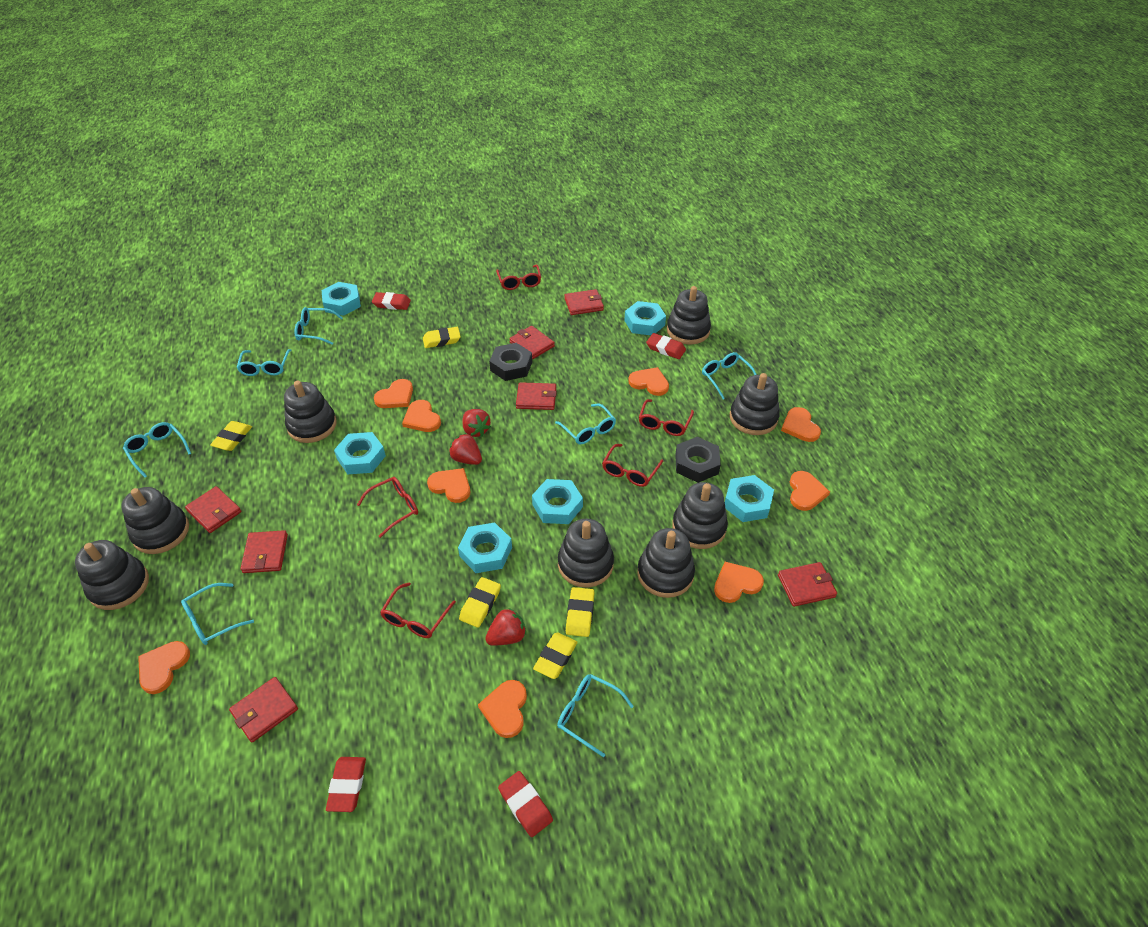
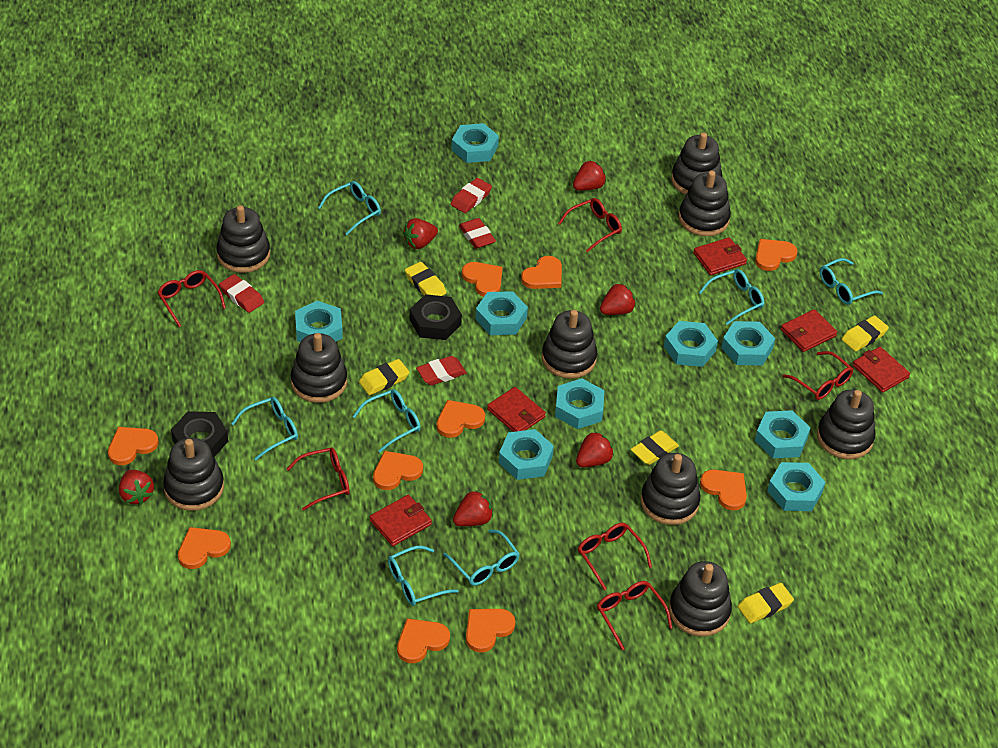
black stacking toy: [75,540,149,610] [121,487,189,554] [284,381,337,443] [558,519,614,588] [637,528,695,598] [667,286,711,345] [672,482,728,549] [730,373,780,435] = 8 -> [163,438,224,511] [216,205,270,273] [291,333,347,403] [542,310,597,379] [641,453,700,525] [669,561,732,636] [671,132,722,195] [679,171,731,236] [817,390,875,459] = 9
orange heart: [138,641,190,694] [374,379,413,408] [402,400,441,432] [427,468,470,503] [478,680,527,738] [628,367,669,396] [714,562,764,603] [781,407,821,442] [790,471,830,511] = 9 -> [108,427,158,465] [178,527,231,569] [373,451,423,490] [397,618,450,663] [436,400,485,438] [462,262,503,296] [466,609,515,653] [521,256,562,289] [700,470,747,511] [755,239,798,271] = 10
red glasses: [357,477,418,538] [380,582,456,638] [496,265,541,290] [602,444,663,487] [639,399,694,436] = 5 -> [157,270,226,327] [287,447,350,511] [558,198,622,252] [578,523,652,590] [597,581,672,650] [783,351,853,400] = 6
red strawberry: [449,433,482,465] [462,409,491,437] [485,608,526,646] = 3 -> [119,470,154,505] [403,218,438,249] [453,491,493,526] [573,161,606,191] [576,431,614,467] [600,283,636,315] = 6
red wallet: [185,486,241,533] [229,677,298,743] [240,530,288,573] [509,326,555,359] [516,382,557,410] [564,289,604,315] [778,562,837,607] = 7 -> [370,495,432,546] [487,387,546,432] [693,237,747,275] [781,309,837,352] [853,347,910,393] = 5
turquoise nut: [322,282,361,316] [334,432,386,474] [458,522,512,573] [532,479,583,524] [624,301,666,335] [725,475,774,522] = 6 -> [295,300,343,342] [451,123,499,163] [475,291,528,335] [499,429,554,480] [555,378,604,429] [664,321,718,367] [721,321,775,366] [755,410,811,458] [767,462,826,511] = 9

